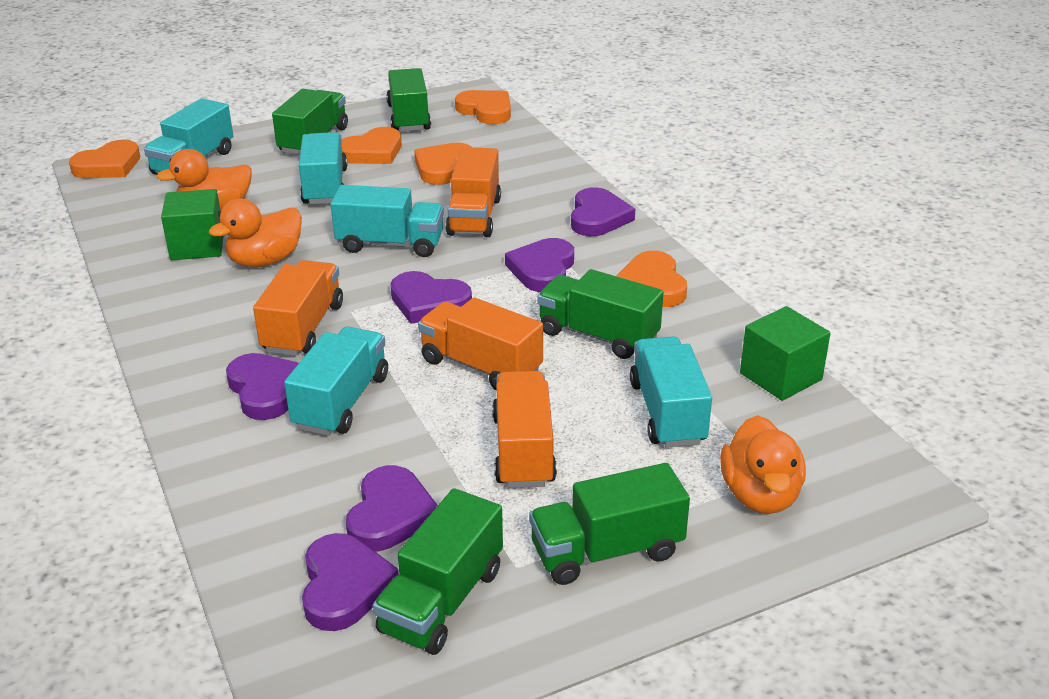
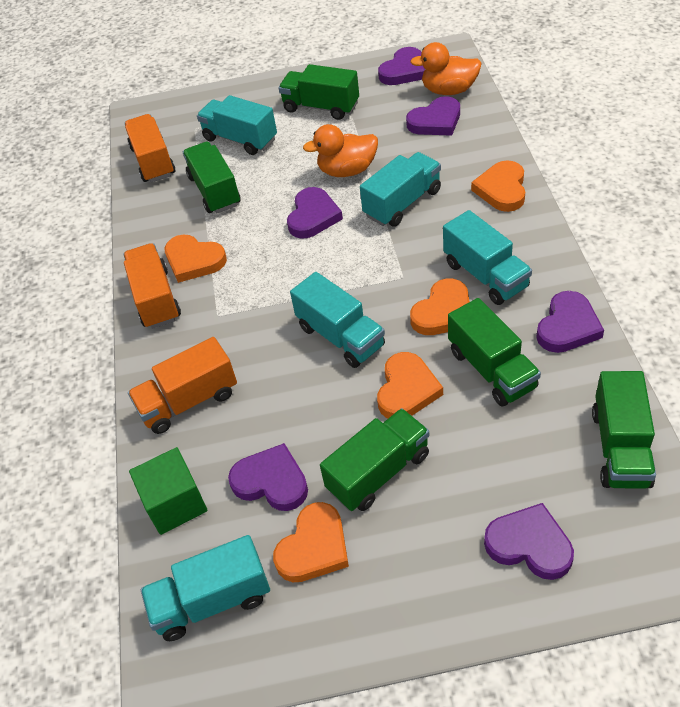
green cube: [161,189,223,260] [740,306,831,401] = 2 -> [129,447,208,535] = 1
orange duck: [156,149,252,211] [209,199,302,267] [720,415,806,514] = 3 -> [303,124,378,177] [410,42,482,95] = 2
orange truck: [253,260,343,356] [418,298,543,391] [446,147,501,237] [492,371,557,488] = 4 -> [123,243,181,329] [124,114,175,183] [128,337,237,434] = 3

